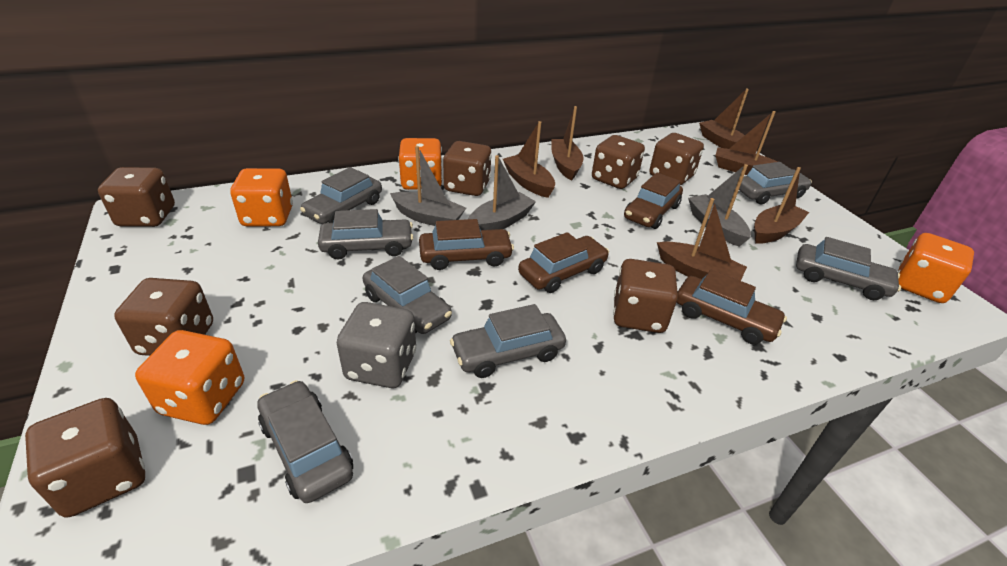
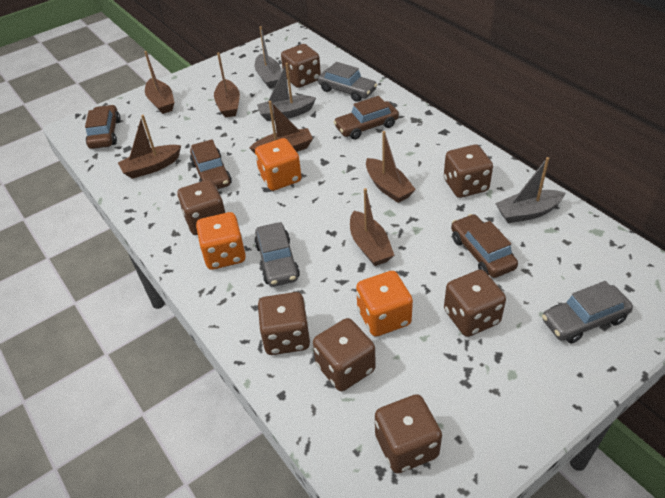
grey car: [258,380,353,503] [300,167,382,224] [318,209,413,260] [362,256,452,334] [450,304,566,378] [739,162,812,204] [796,237,901,300] = 7 -> [254,222,300,287] [318,62,377,102] [542,281,633,343] = 3
grey dice: [337,302,416,388] = 1 -> none = 0
orange dice: [135,330,244,425] [230,168,293,226] [398,138,442,190] [898,233,974,303] = 4 -> [196,212,246,270] [255,138,301,191] [356,271,413,337] = 3

